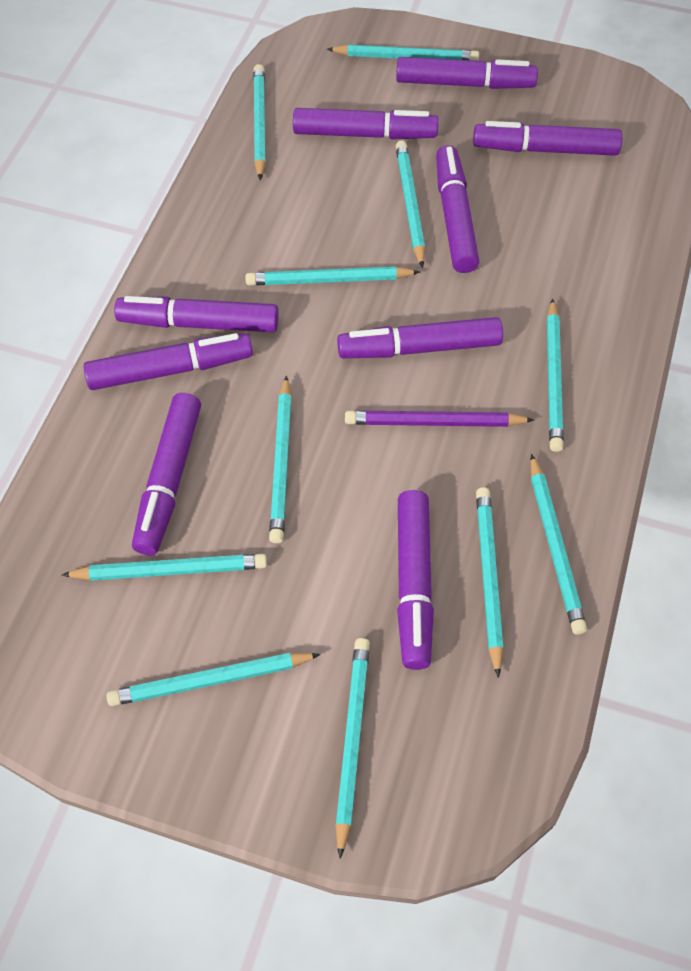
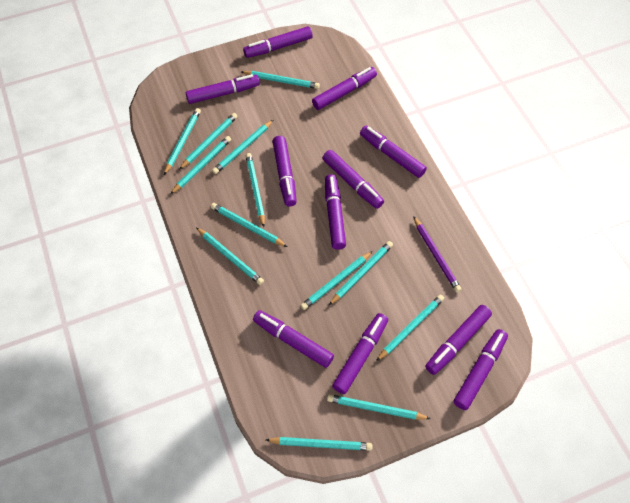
purple marker: [83,333,253,390] [114,296,279,332] [132,393,201,555] [293,108,439,140] [337,317,503,358] [396,57,538,89] [397,490,434,670] [436,145,479,273] [473,121,623,156] = 9 -> [186,74,260,104] [243,26,313,58] [253,310,334,368] [272,136,297,206] [312,67,377,110] [323,150,384,209] [325,174,346,250] [332,313,388,394] [360,126,427,178] [425,305,492,375] [454,329,508,410] = 11
turquoise pencil: [62,554,267,581] [107,653,321,706] [245,266,420,285] [253,64,266,180] [269,375,292,543] [327,45,479,61] [335,638,370,859] [396,140,425,268] [476,487,504,678] [530,454,587,635] [547,298,564,452] = 11 -> [164,108,201,175] [170,136,231,194] [179,113,238,170] [197,228,264,285] [211,203,288,247] [212,120,273,174] [241,71,320,89] [246,153,265,227] [266,437,372,451] [300,251,373,310] [327,394,431,420] [329,241,393,305] [376,294,444,361] = 13

